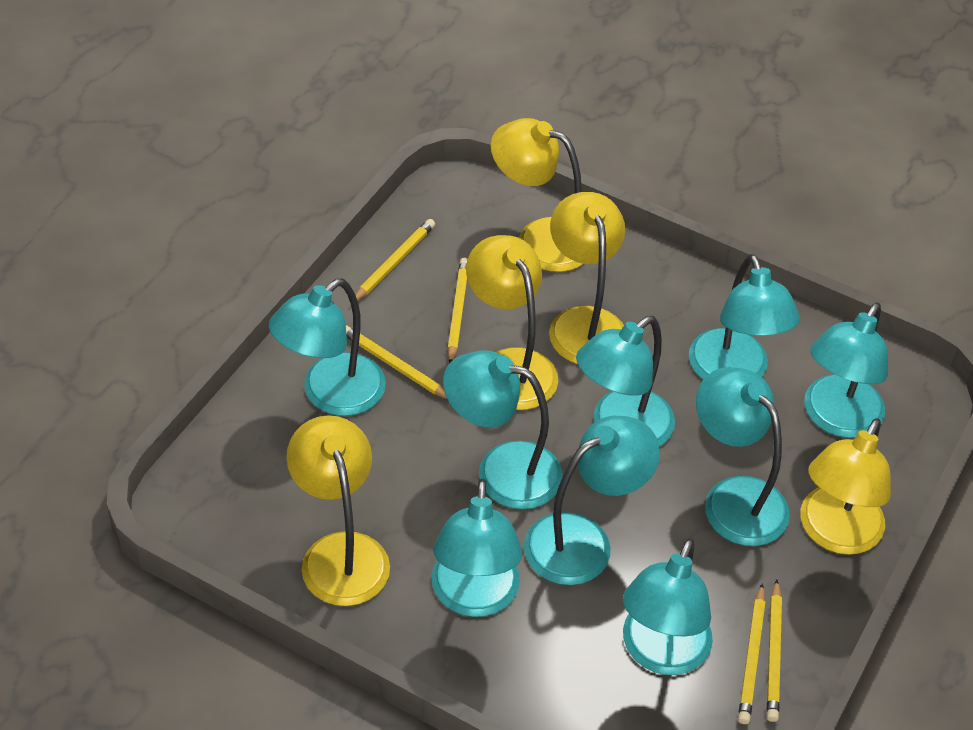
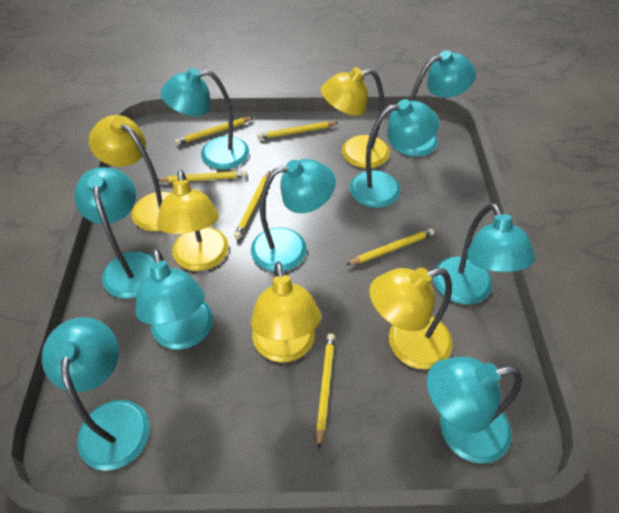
yellow pencil: [346,325,447,399] [355,219,435,300] [447,258,468,363] [738,583,766,724] [767,579,782,722] = 5 -> [158,171,247,183] [175,117,254,145] [234,171,270,239] [257,121,339,139] [316,333,335,449] [346,228,435,265] = 6

